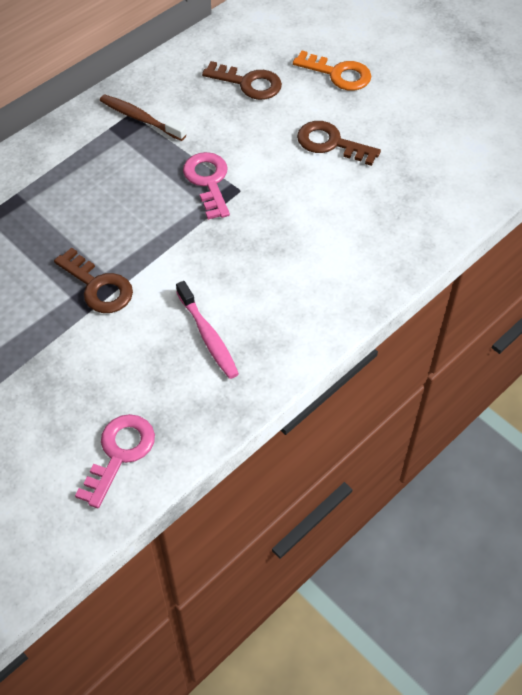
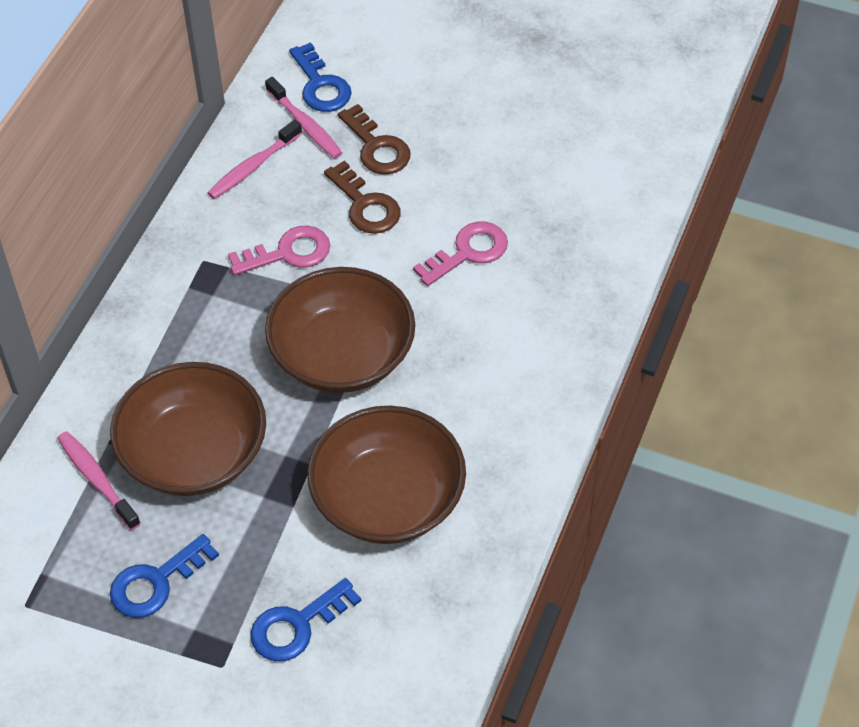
blue key: none = 0 -> [110,534,219,618] [250,578,361,661] [289,42,352,112] = 3
brown bowl: none = 0 -> [110,362,266,496] [265,267,415,393] [307,406,466,544] = 3
brown key: [54,247,133,313] [202,61,282,100] [297,121,381,166] = 3 -> [324,161,400,234] [338,104,411,175] = 2
brown toothbrush: [100,94,186,141] = 1 -> none = 0
orange key: [293,50,371,91] = 1 -> none = 0
pink toothbrush: [176,281,239,379] = 1 -> [57,431,141,530] [207,120,302,199] [265,77,342,159] = 3

